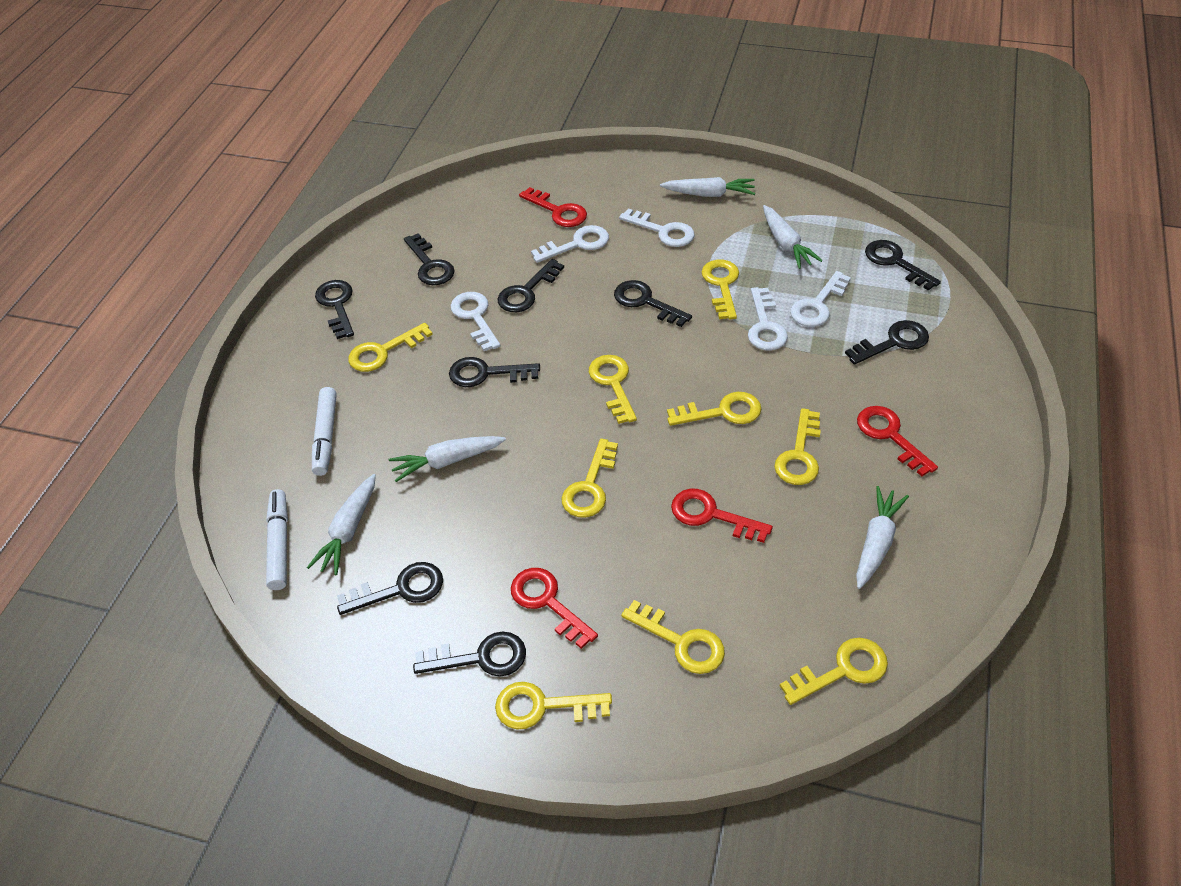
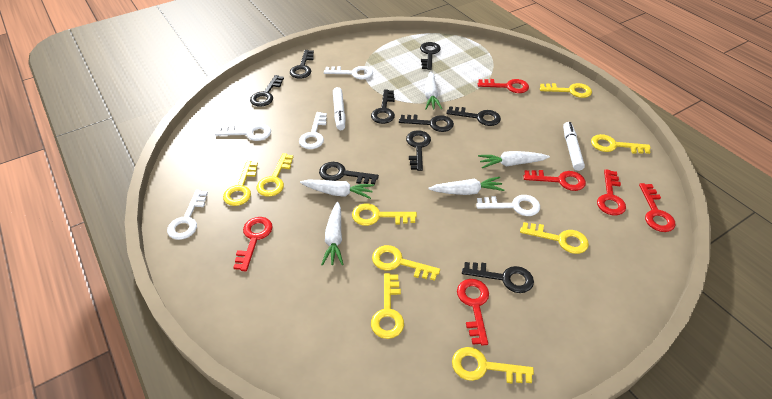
red key: [511,568,598,649] [519,187,587,227] [671,489,773,543] [857,406,938,477] = 4 -> [233,217,273,271] [457,279,489,345] [478,79,529,93] [523,170,586,191] [597,169,626,215] [639,183,675,232] = 6

